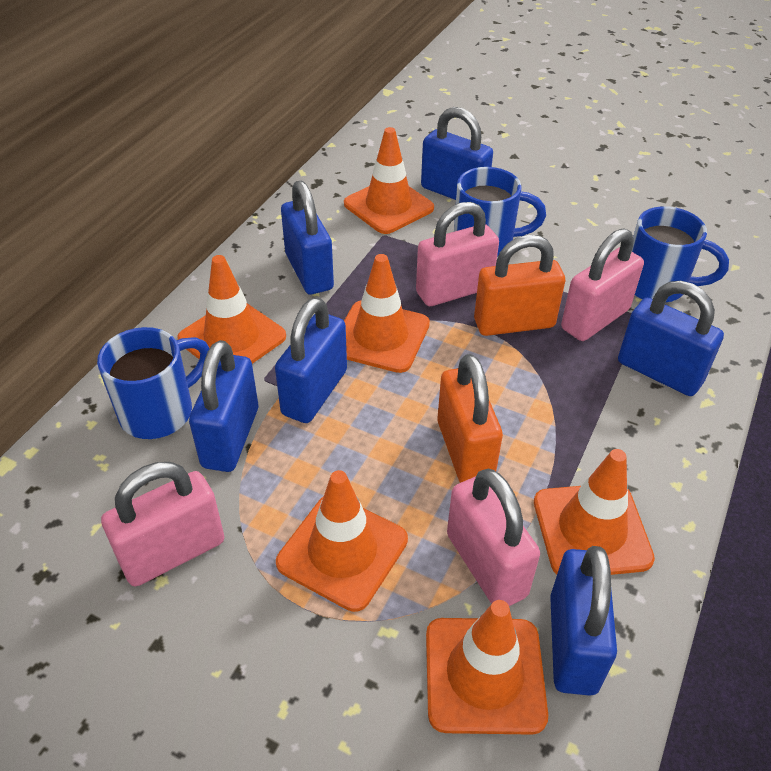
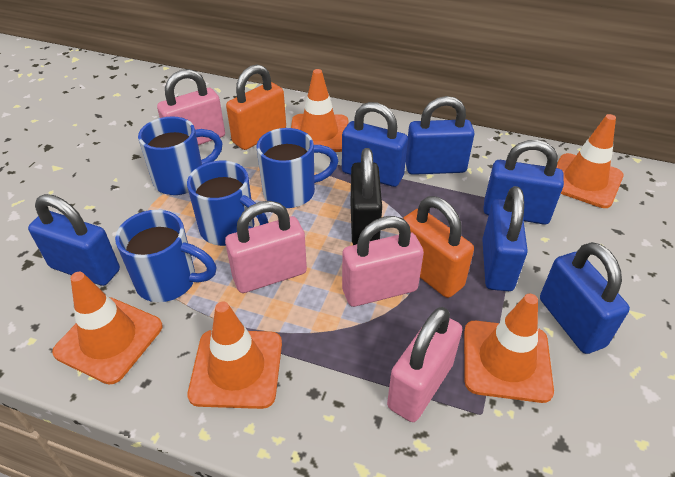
black padlock: none = 0 -> [350,148,382,245] = 1
blue mug: [97,327,210,439] [454,167,546,257] [632,206,729,302] = 3 -> [115,210,216,302] [138,116,223,195] [187,161,269,246] [256,128,338,208] = 4
orange traffic cone: [177,255,286,364] [276,470,408,612] [344,127,434,234] [344,254,430,373] [426,600,548,735] [534,449,655,575] = 6 -> [52,272,163,385] [188,302,282,409] [291,69,348,152] [464,294,554,403] [556,114,624,208] = 5

